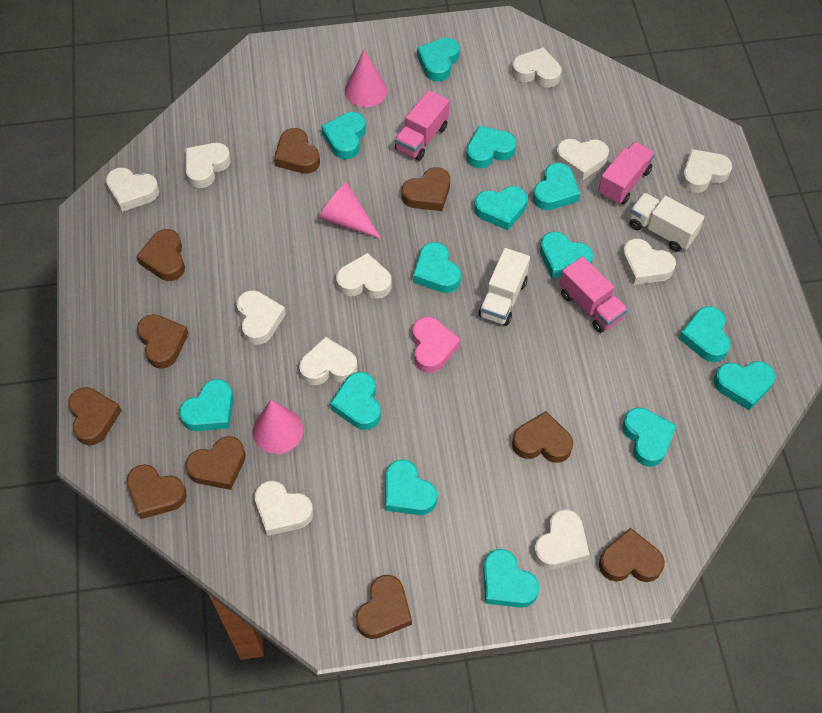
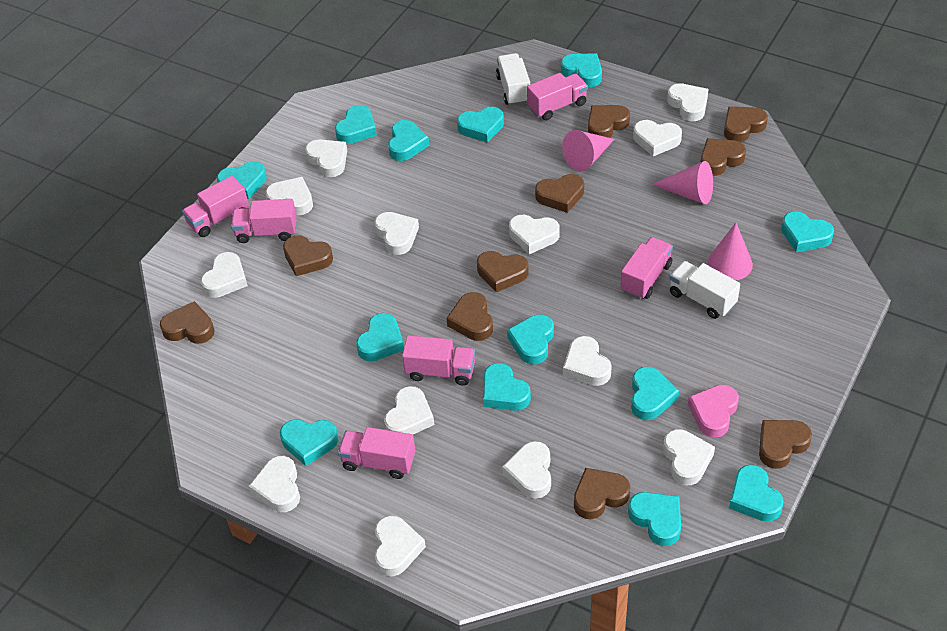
pink truck: [395,90,449,161] [560,257,628,333] [598,141,655,204] = 3 -> [182,176,249,237] [231,199,297,243] [338,427,416,479] [402,335,475,386] [527,73,588,120] [620,237,673,299] = 6
turquoise heart: [179,379,233,431] [321,112,366,159] [330,372,381,430] [385,459,437,515] [413,242,461,293] [417,38,460,82] [466,126,516,169] [474,186,527,231] [483,549,539,608] [533,163,580,210] [540,232,593,278] [622,407,676,467] [679,306,730,362] [714,361,775,410] = 14 -> [217,161,267,199] [280,419,338,466] [335,105,377,144] [356,313,404,361] [388,120,430,161] [457,107,504,143] [483,363,531,411] [507,314,554,365] [561,53,602,87] [628,492,681,546] [631,367,679,420] [729,465,783,522] [781,211,834,252] = 13
white heart: [106,168,159,212] [185,143,231,188] [237,290,286,345] [255,480,313,536] [299,336,358,385] [336,253,392,299] [512,47,562,87] [533,509,590,569] [556,139,609,180] [621,238,676,285] [681,149,732,193] = 11 -> [201,252,248,298] [249,456,300,512] [266,177,313,215] [305,139,347,177] [374,212,419,255] [375,515,426,576] [384,386,434,434] [502,441,551,499] [509,215,559,254] [563,336,612,386] [633,120,682,156] [663,429,715,485] [667,83,708,121] = 13

